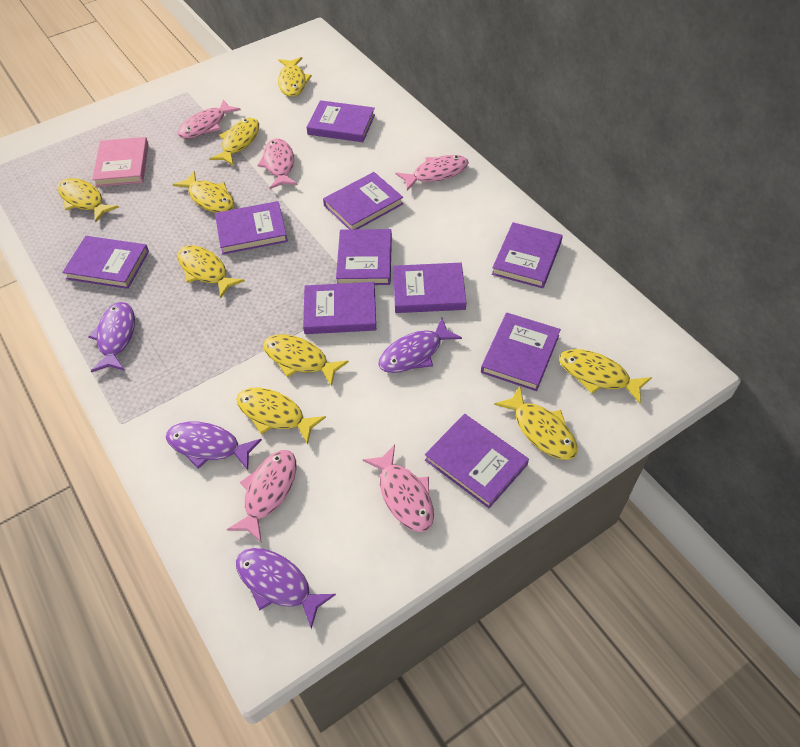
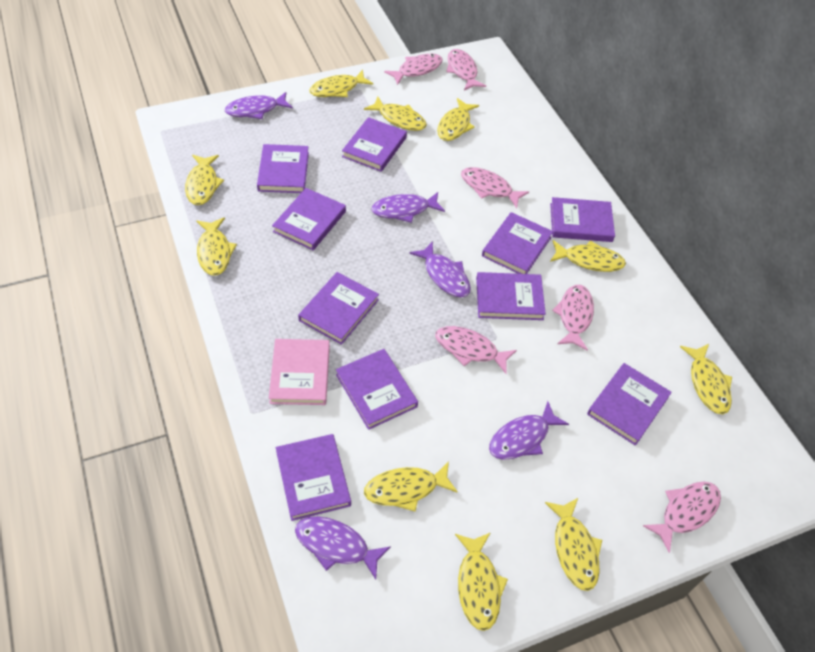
pink fish: [178,99,241,139] [227,450,297,543] [257,139,298,189] [363,444,434,532] [396,155,469,191] = 5 -> [384,54,443,85] [435,326,517,374] [446,49,486,91] [461,167,529,208] [552,285,594,350] [643,482,721,553] = 6
purple fish: [88,302,135,372] [166,422,262,470] [236,548,336,629] [378,318,462,373] = 4 -> [225,92,293,119] [295,516,391,579] [372,192,445,223] [410,241,471,297] [489,401,569,460] = 5
yellow fish: [58,178,119,222] [173,171,234,213] [177,245,245,298] [209,118,259,166] [236,388,326,445] [263,335,349,387] [278,57,312,97] [494,386,577,460] [559,349,652,404] = 9 -> [185,155,224,205] [196,217,237,276] [309,70,373,97] [364,96,427,131] [364,461,458,512] [437,98,479,141] [455,533,508,631] [545,497,602,591] [550,240,626,272] [680,344,732,414] = 10

